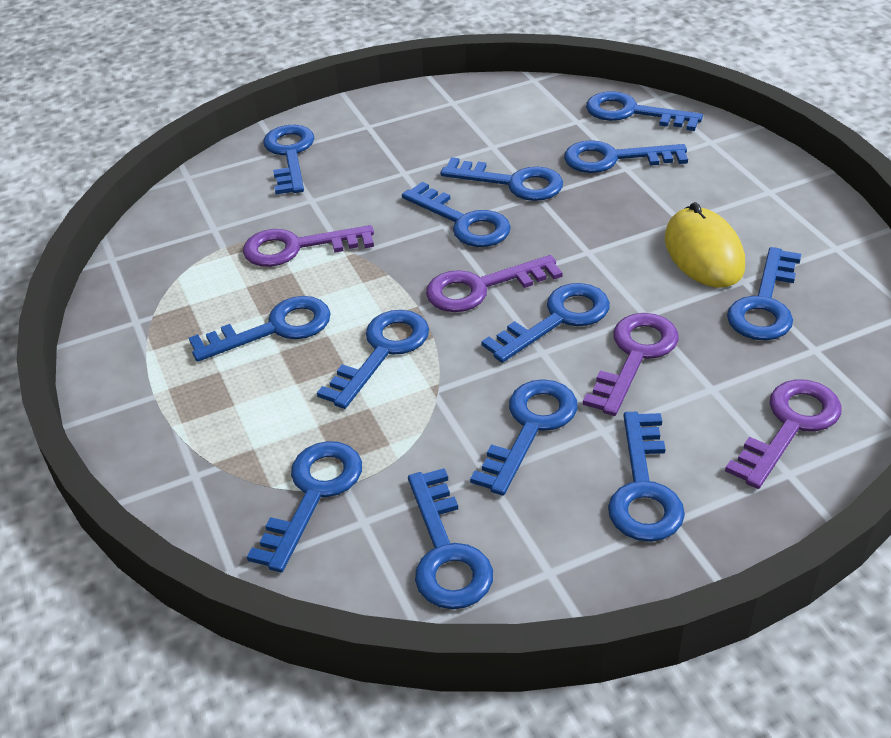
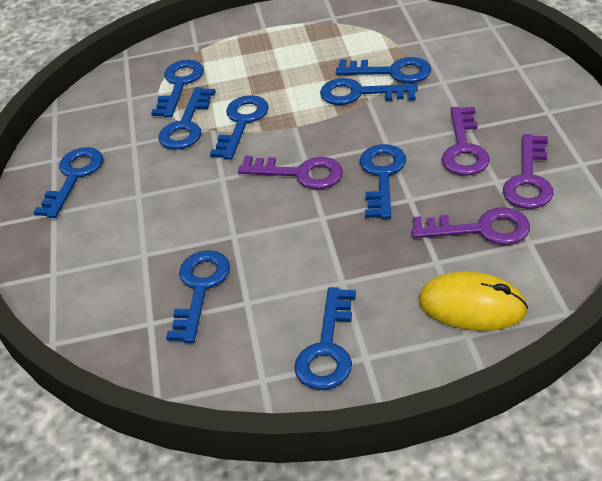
blue key: [189,296,330,362] [247,441,362,572] [263,125,314,194] [317,310,429,409] [402,182,511,247] [408,468,493,609] [441,157,563,201] [470,379,577,496] [481,283,610,363] [564,140,688,173] [586,91,703,131] [608,412,685,542] [727,247,801,340] = 13 -> [34,147,103,218] [151,60,204,117] [158,87,216,150] [166,250,230,343] [210,95,269,160] [294,287,356,390] [320,78,418,105] [336,57,431,83] [360,144,406,219] = 9

